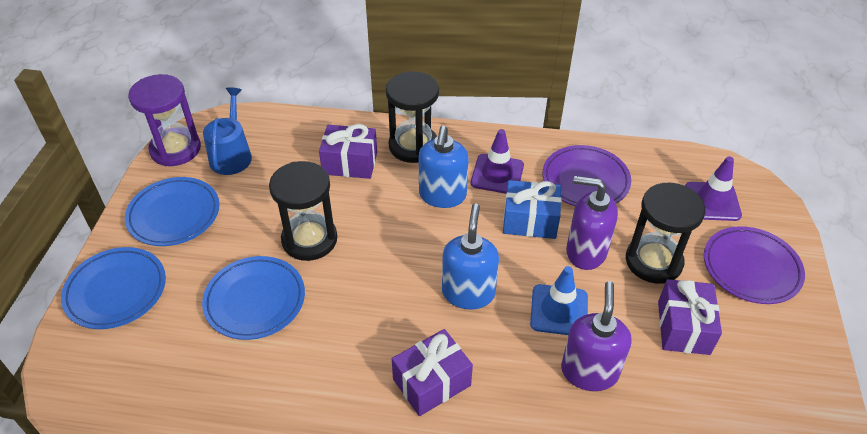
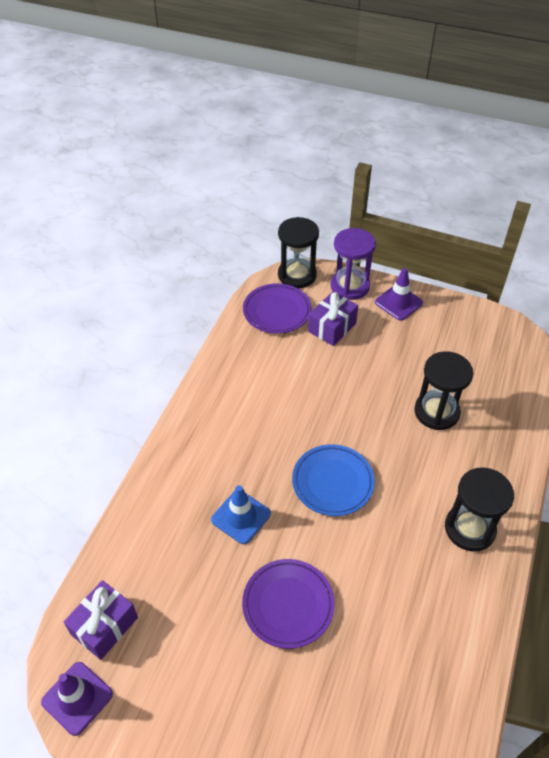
blue gift: [503,180,562,239] = 1 -> none = 0
blue plate: [61,247,166,329] [125,177,220,246] [202,256,305,340] = 3 -> [292,444,375,516] = 1
blue soap dispenser: [419,126,469,208] [442,204,499,310] = 2 -> none = 0
blue watering can: [203,87,252,175] = 1 -> none = 0
purple gift: [319,124,377,179] [392,329,473,416] [658,279,722,355] = 3 -> [63,580,138,660] [308,292,358,346] = 2
purple soap dispenser: [561,281,632,391] [566,176,618,270] = 2 -> none = 0

